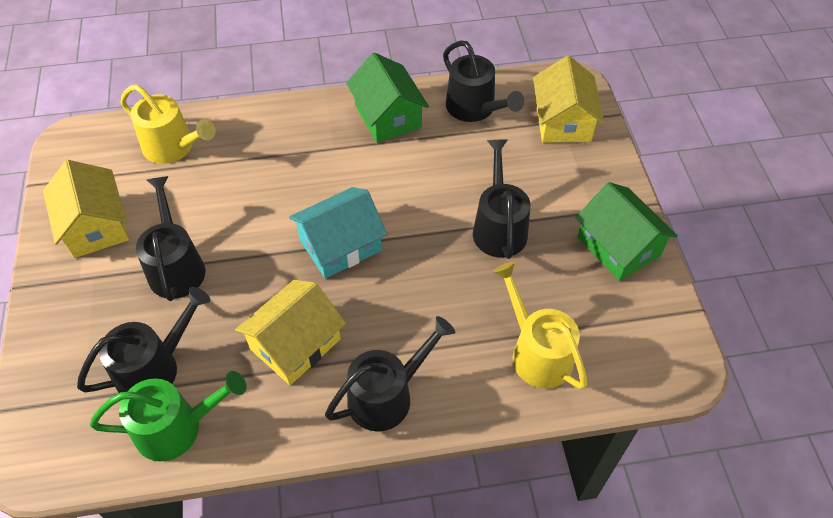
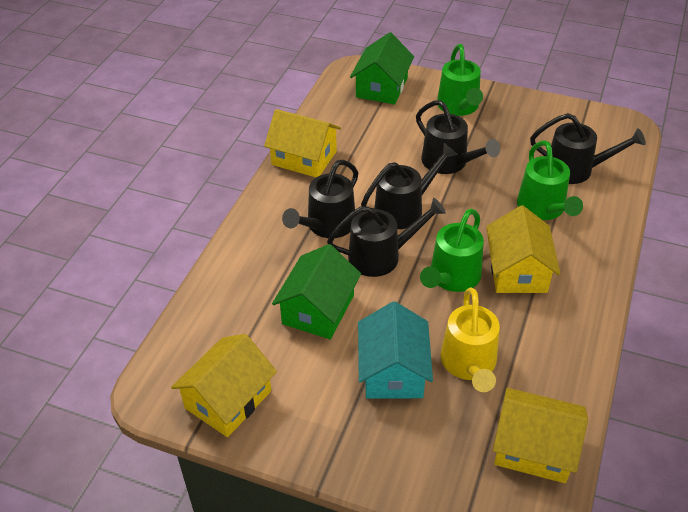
green watering can: [90,371,246,461] = 1 -> [420,209,484,292] [437,44,483,116] [517,140,583,220] = 3
yellow house: [43,160,129,258] [235,280,346,385] [533,55,604,143] = 3 -> [171,334,277,437] [264,109,341,177] [486,205,560,293] [493,388,588,483] = 4
yellow watering can: [120,85,216,164] [493,262,588,389] = 2 -> [441,288,500,392] = 1

